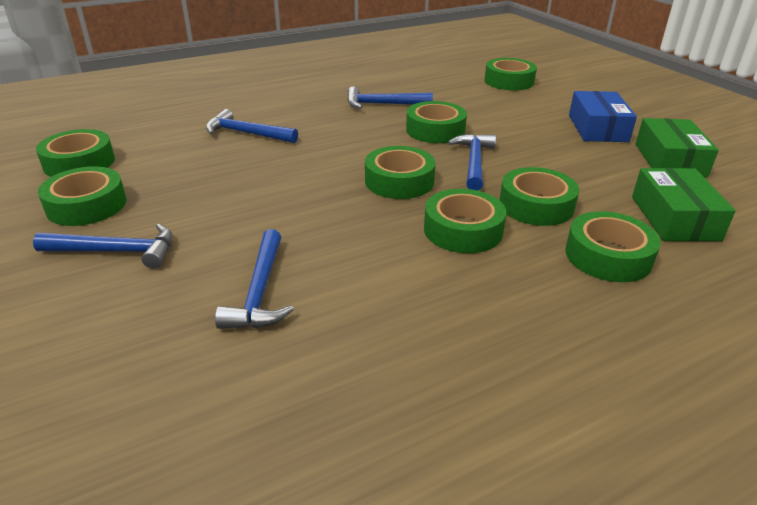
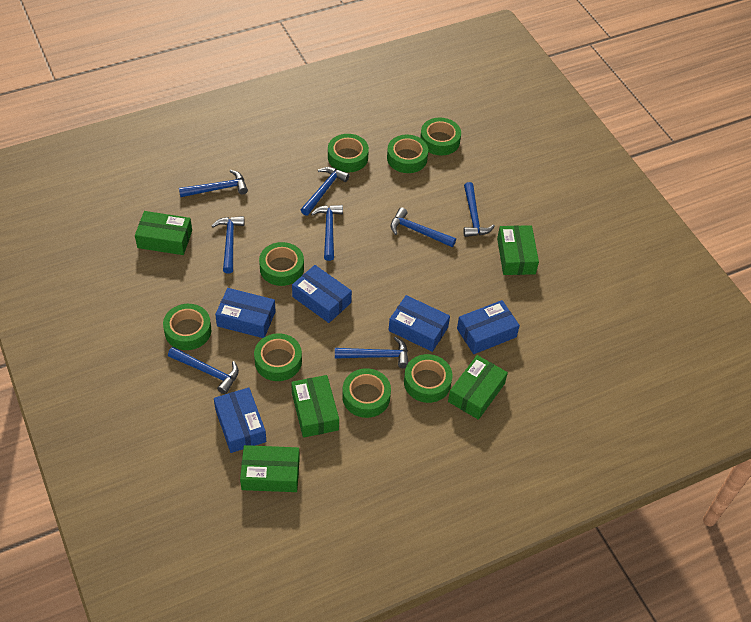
blue box: [569,91,637,142] = 1 -> [214,387,266,453] [215,288,276,338] [292,265,352,323] [388,295,450,352] [457,300,520,354] = 5
blue hammer: [33,224,172,269] [206,109,298,143] [215,229,294,329] [347,86,433,109] [448,133,496,190] = 5 -> [168,347,239,394] [179,170,248,197] [212,216,244,274] [301,167,350,216] [311,205,343,261] [335,337,409,368] [391,207,456,247] [463,182,495,237] = 8
green box: [632,168,736,241] [635,118,719,177] = 2 -> [135,211,192,255] [240,445,300,492] [291,375,339,438] [448,355,508,420] [497,225,539,275] = 5

